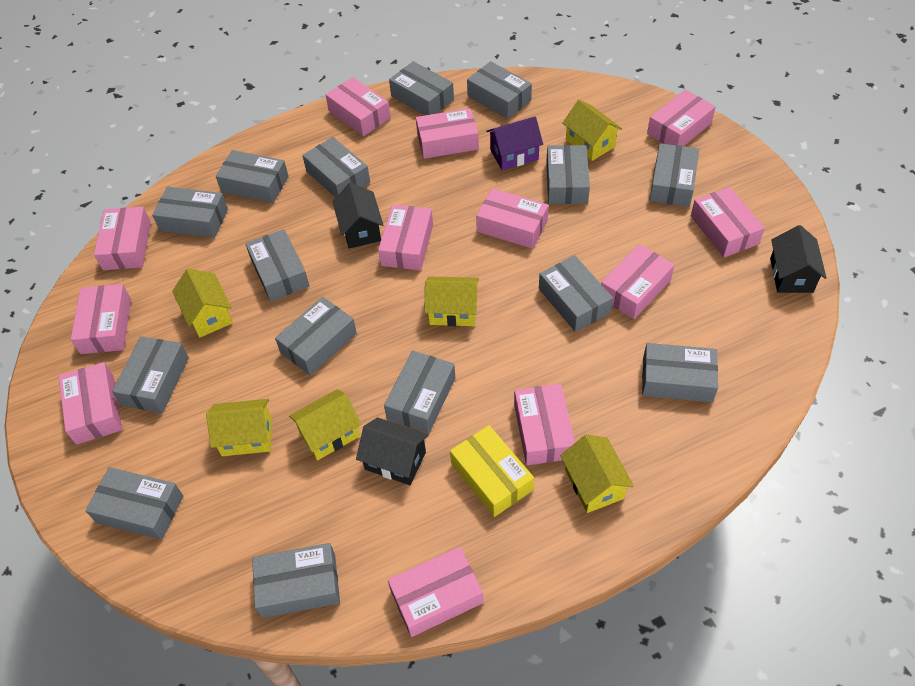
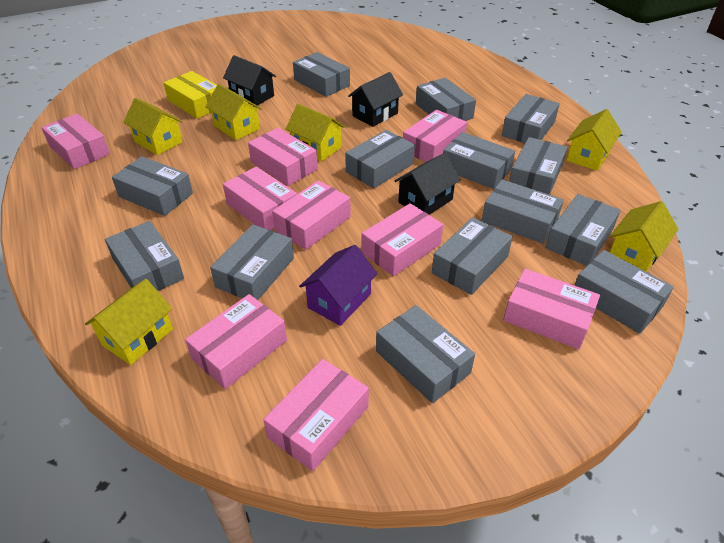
grey box: [85,467,183,540] [112,336,189,413] [152,187,228,238] [216,150,289,203] [245,229,309,302] [252,543,340,618] [275,297,357,376] [302,137,370,198] [384,351,455,433] [389,61,454,115] [467,61,532,119] [539,255,613,332] [546,145,590,204] [642,343,718,402] [649,143,699,207] = 15 -> [105,221,184,291] [112,156,193,216] [210,224,294,300] [293,52,350,97] [345,130,415,188] [376,305,475,403] [416,78,476,121] [432,217,513,295] [443,132,515,189] [482,179,564,244] [502,94,560,143] [509,137,568,195] [545,194,621,266] [574,250,674,334] = 14
pink box: [59,362,122,445] [71,284,131,354] [94,207,151,270] [326,77,391,136] [378,205,433,270] [388,547,484,637] [416,108,479,159] [476,188,549,249] [514,384,575,465] [601,244,675,319] [647,89,716,146] [691,187,765,257] = 12 -> [41,114,110,169] [185,294,287,389] [223,166,297,230] [248,128,318,186] [263,359,369,471] [272,180,351,250] [362,203,443,276] [403,110,467,162] [503,269,600,349] = 9

